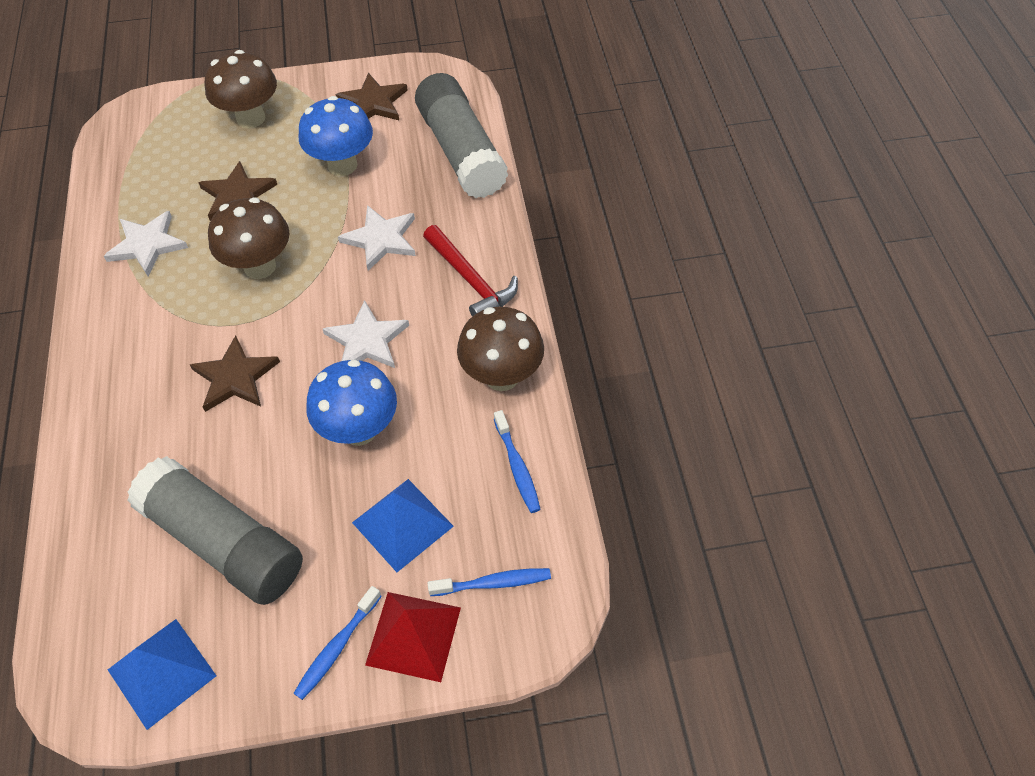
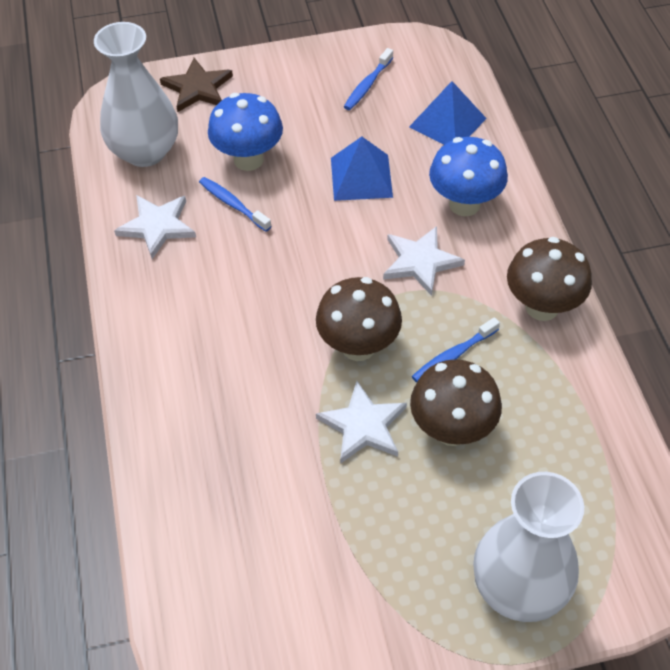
brown star: [190,335,280,412] [198,161,277,221] [335,73,408,120] = 3 -> [160,58,233,112] = 1
grey glue stick: [127,456,303,605] [415,73,508,198] = 2 -> none = 0
red hammer: [423,225,518,316] = 1 -> none = 0
red pyramid: [365,592,461,682] = 1 -> none = 0
white vase: none = 0 -> [94,22,178,167] [473,472,584,622] = 2

